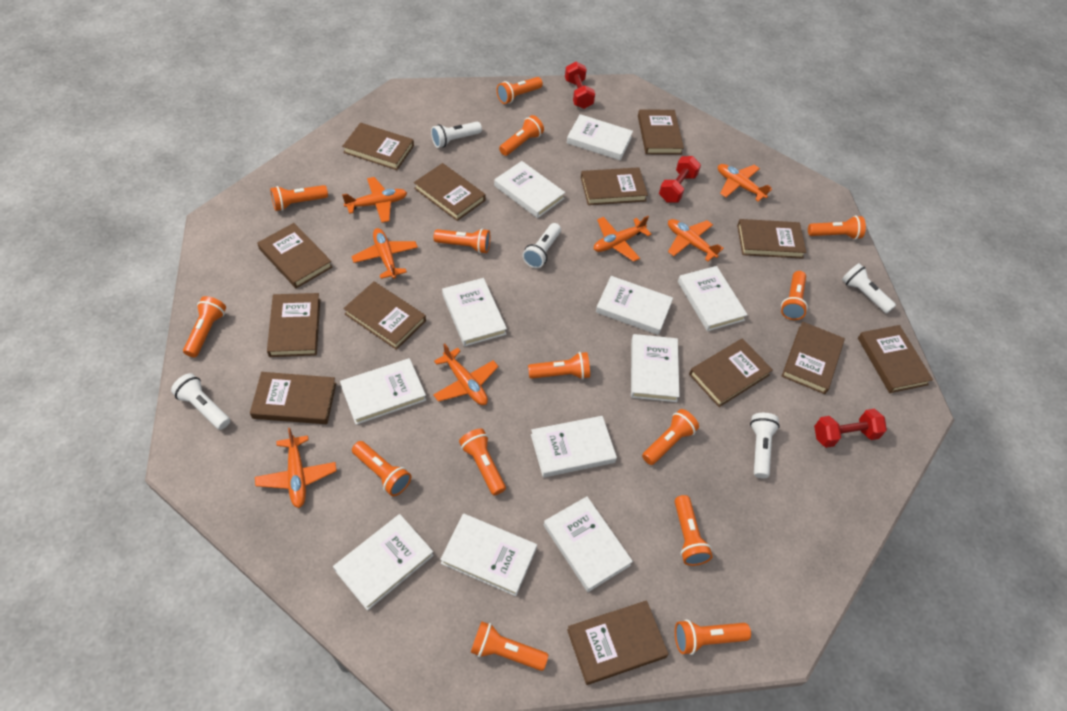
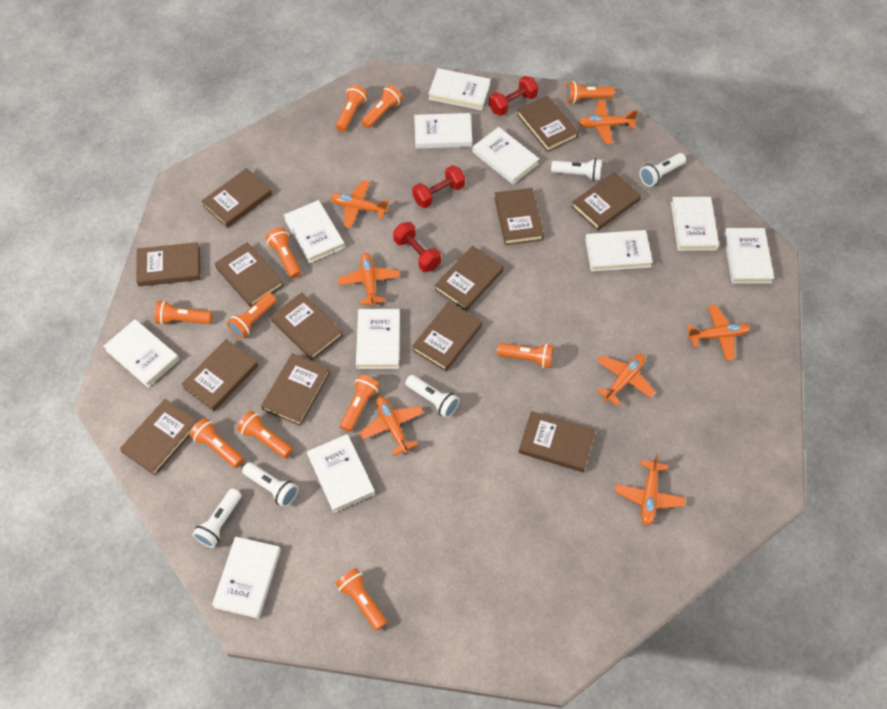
orange flashlight: [183,296,226,357] [270,185,328,211] [352,441,411,496] [434,228,490,254] [459,429,506,495] [471,621,548,671] [497,77,543,104] [499,115,544,156] [528,352,590,379] [642,409,699,465] [675,495,713,566] [675,619,751,655] [781,271,808,320] [808,216,866,240] = 14 -> [154,301,212,325] [190,418,244,468] [227,293,276,339] [237,411,293,458] [265,228,301,279] [336,85,368,132] [336,568,387,631] [340,375,380,432] [361,85,403,128] [497,343,554,368] [565,81,614,104] = 11

